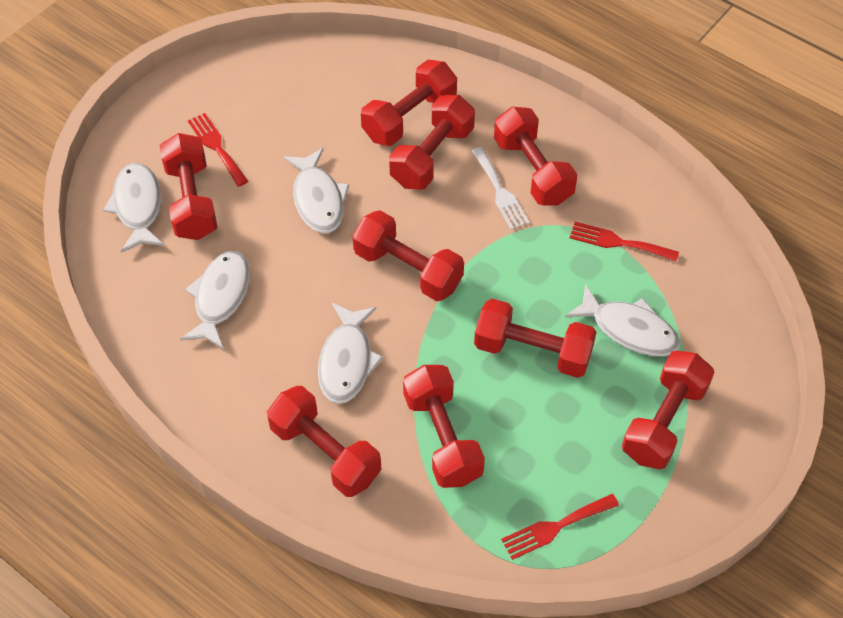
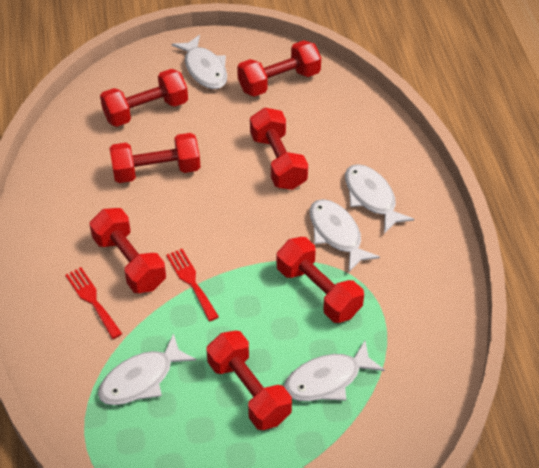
red dumbbell: [160,133,217,240] [267,386,381,497] [352,210,464,301] [361,60,457,146] [389,95,475,190] [403,365,485,488] [474,299,596,378] [494,107,577,206] [622,350,714,469] = 9 -> [89,208,166,293] [100,69,188,127] [110,133,201,183] [207,330,292,430] [237,40,321,97] [250,108,308,190] [277,237,364,323] = 7
red fork: [188,113,248,187] [501,494,619,560] [570,222,679,262] = 3 -> [65,267,122,339] [166,249,219,321] = 2
white fork: [471,147,530,230] = 1 -> none = 0

